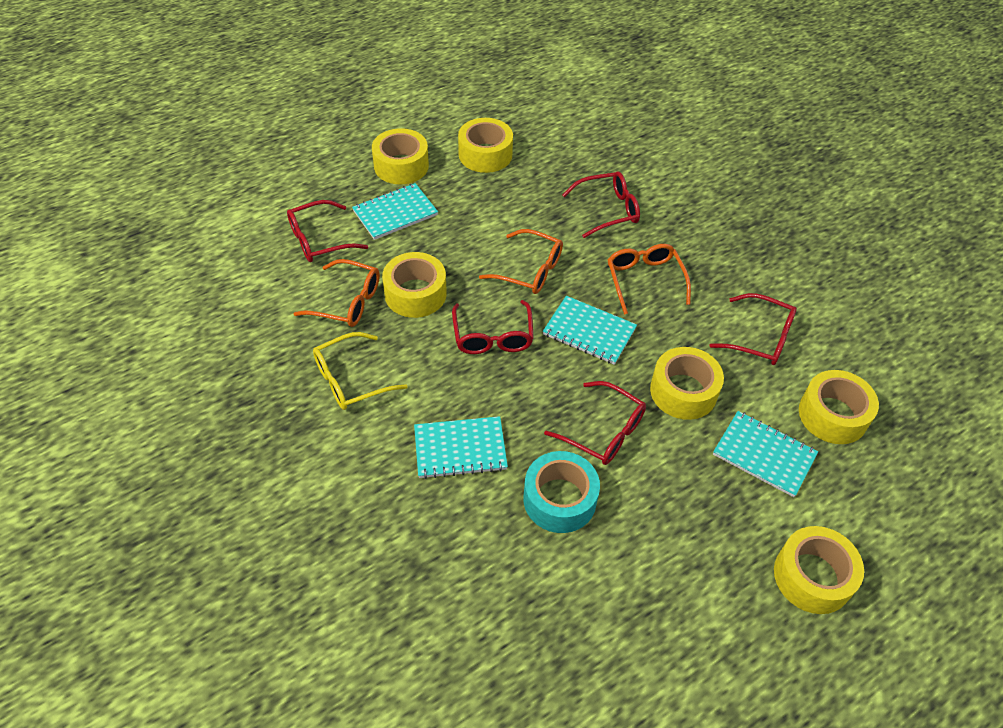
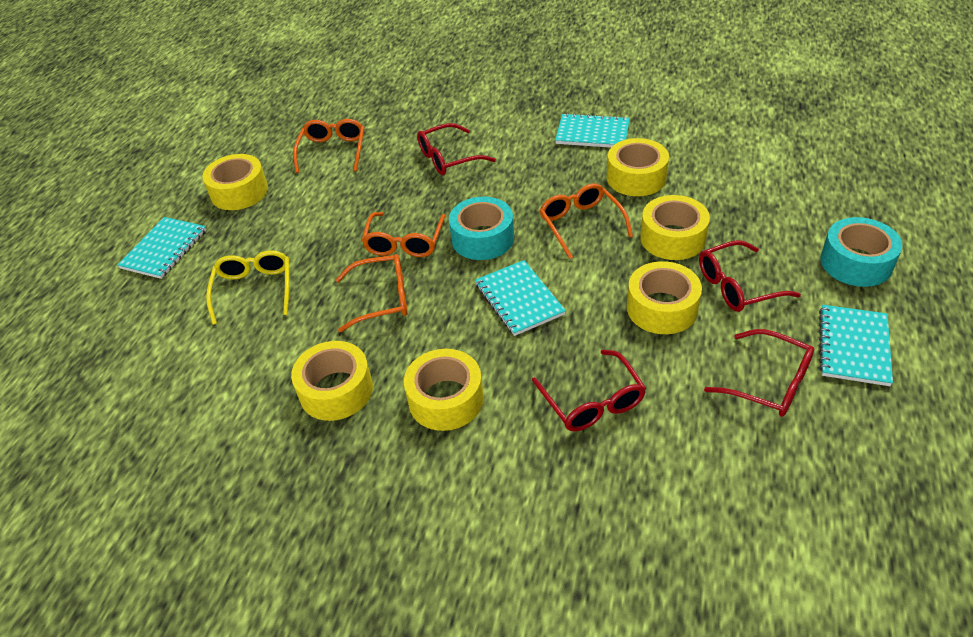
orange glasses: [293,259,380,327] [479,229,563,294] [607,244,691,314] = 3 -> [293,119,364,173] [336,254,408,332] [362,212,445,257] [539,183,633,259] = 4
red glasses: [287,200,368,262] [452,300,534,354] [544,381,646,465] [562,171,640,238] [709,293,797,365] = 5 -> [417,123,496,175] [532,350,646,431] [699,240,801,312] [704,329,814,417] = 4
turquoise tape: [523,451,600,533] = 1 -> [449,197,514,260] [820,217,902,287] = 2

